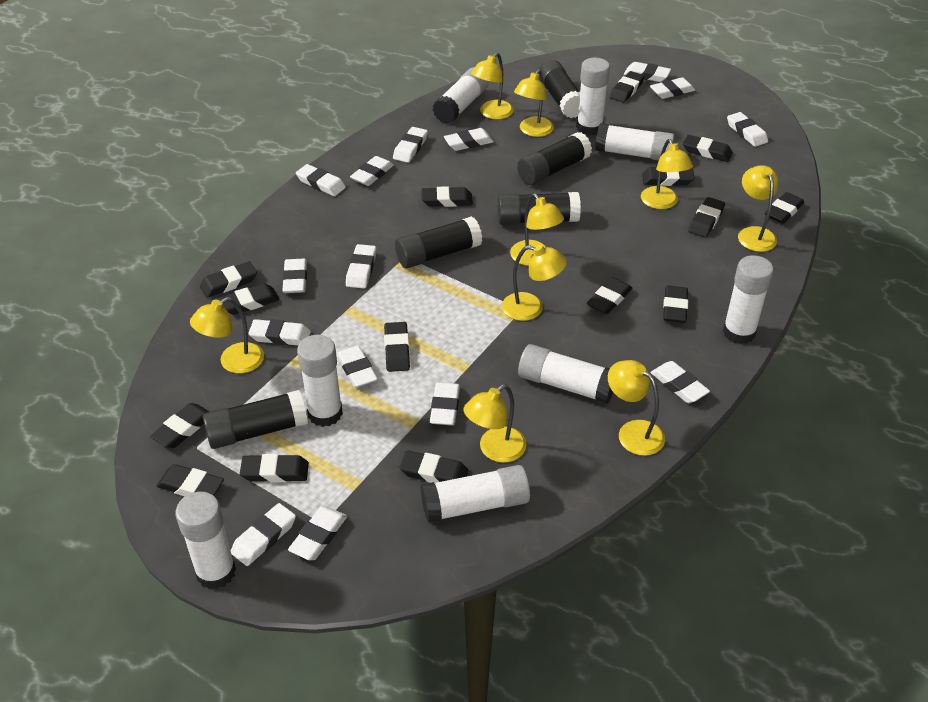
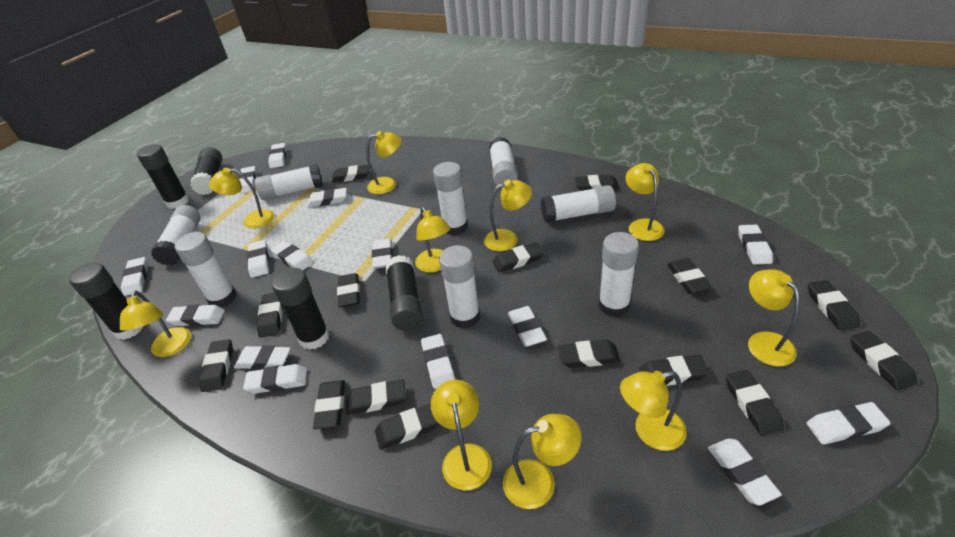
yellow lamp: [190,297,264,373] [464,384,527,463] [471,53,514,119] [502,244,567,321] [510,193,564,266] [514,69,554,137] [608,360,665,456] [641,139,693,209] [738,165,778,252] = 9 -> [120,290,191,357] [209,168,274,229] [366,131,401,194] [415,207,450,273] [431,380,492,491] [484,180,532,251] [503,414,582,509] [620,371,687,451] [626,163,665,241] [748,269,800,366] = 10

